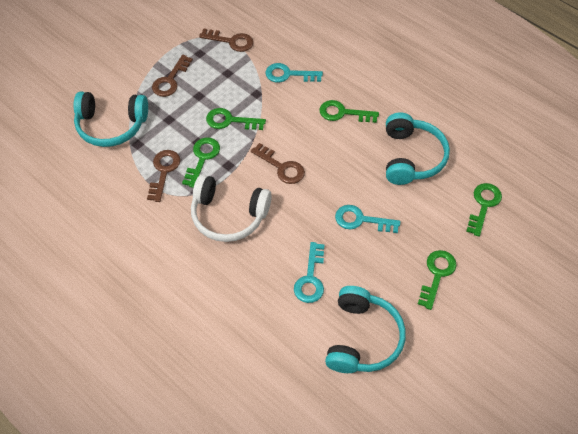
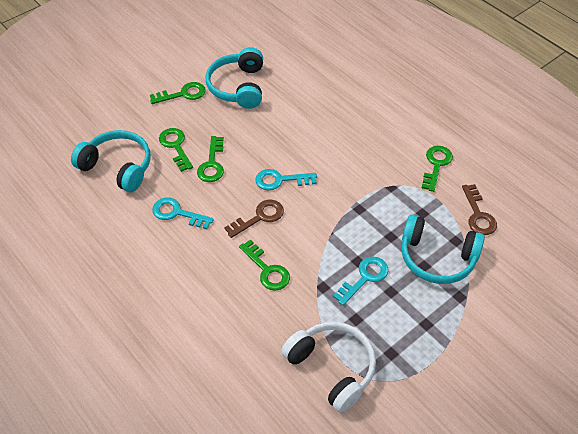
brown key: [147,150,180,202] [152,55,193,97] [199,29,254,52] [251,143,305,184] = 4 -> [224,200,284,238] [462,184,497,235] = 2

